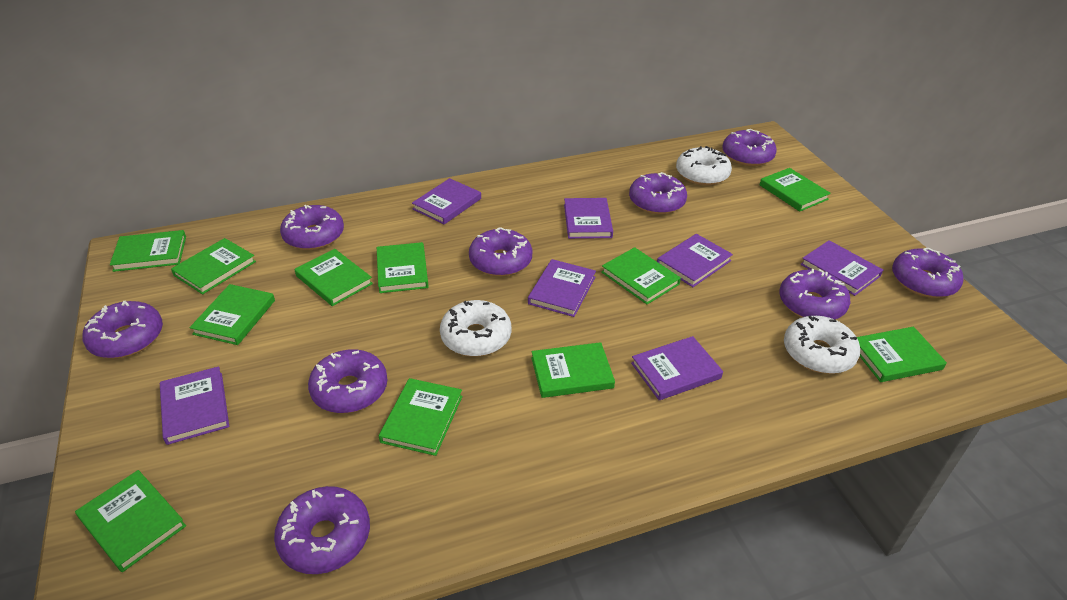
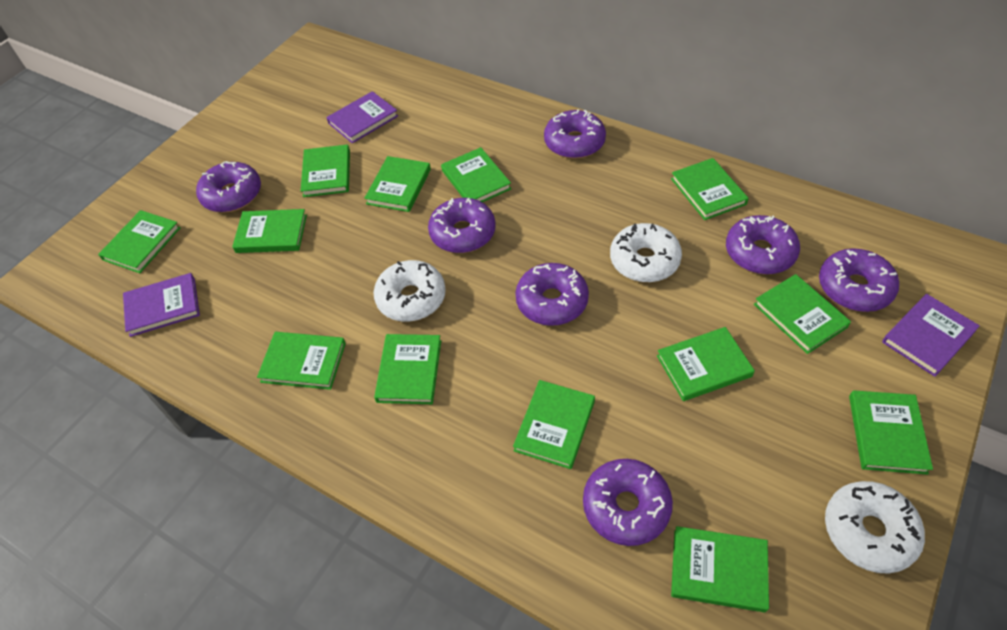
green book: [75,470,186,572] [110,230,186,272] [171,238,256,294] [190,284,275,345] [295,249,373,306] [377,242,429,293] [379,378,463,456] [532,342,615,398] [601,247,681,305] [760,168,831,212] [857,327,947,382] = 11 -> [98,210,181,273] [232,209,307,253] [257,332,346,390] [301,144,350,197] [364,156,431,212] [374,334,441,404] [441,147,511,202] [513,380,595,469] [657,327,755,401] [671,158,749,220] [671,526,769,613] [754,274,851,354] [849,390,933,475] = 13
purple book: [160,366,229,445] [412,178,481,224] [528,259,596,317] [564,198,613,239] [631,336,723,400] [657,234,733,287] [800,240,883,296] = 7 -> [123,273,200,337] [326,91,398,143] [882,294,980,377] = 3
purple donut: [82,301,163,358] [274,486,370,574] [280,205,344,250] [308,349,388,413] [469,227,532,276] [629,172,687,214] [723,129,777,166] [779,269,850,319] [892,248,963,298] = 9 -> [196,161,261,213] [428,198,496,253] [515,263,589,326] [544,109,606,159] [583,459,673,546] [726,215,800,274] [819,248,899,312] = 7

